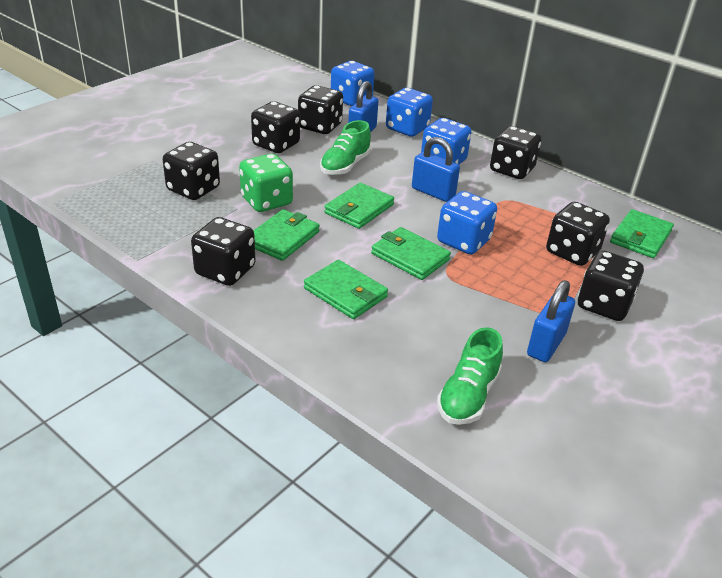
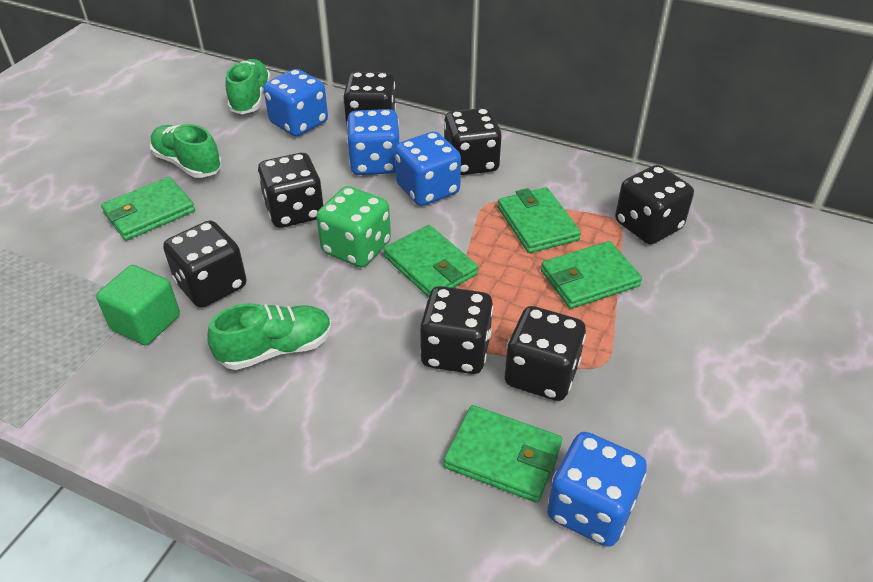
blue padlock: [348,81,378,133] [412,137,460,202] [527,280,575,362] = 3 -> none = 0
green cube: none = 0 -> [96,265,180,346] = 1
green shoe: [320,120,371,175] [437,327,503,425] = 2 -> [150,124,222,178] [208,303,332,370] [226,59,271,114] = 3

